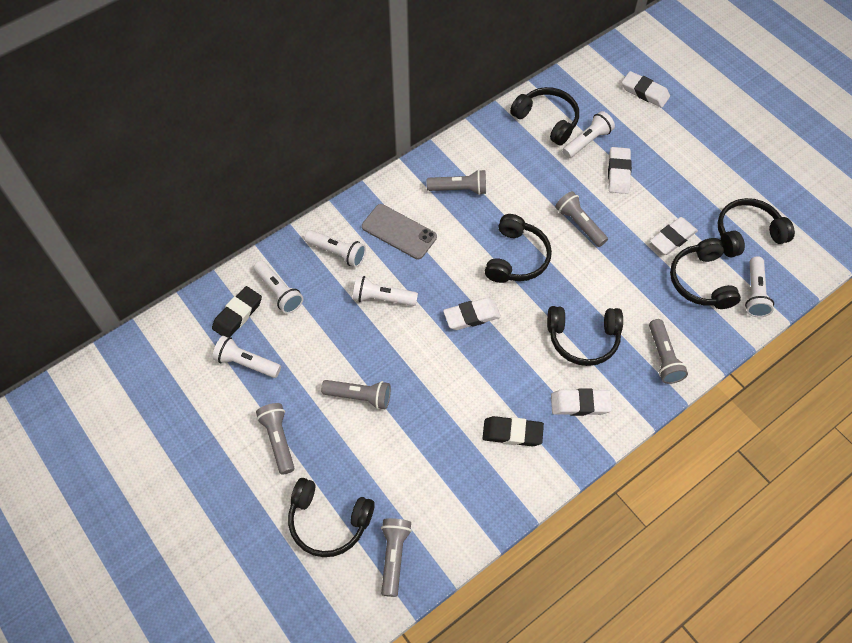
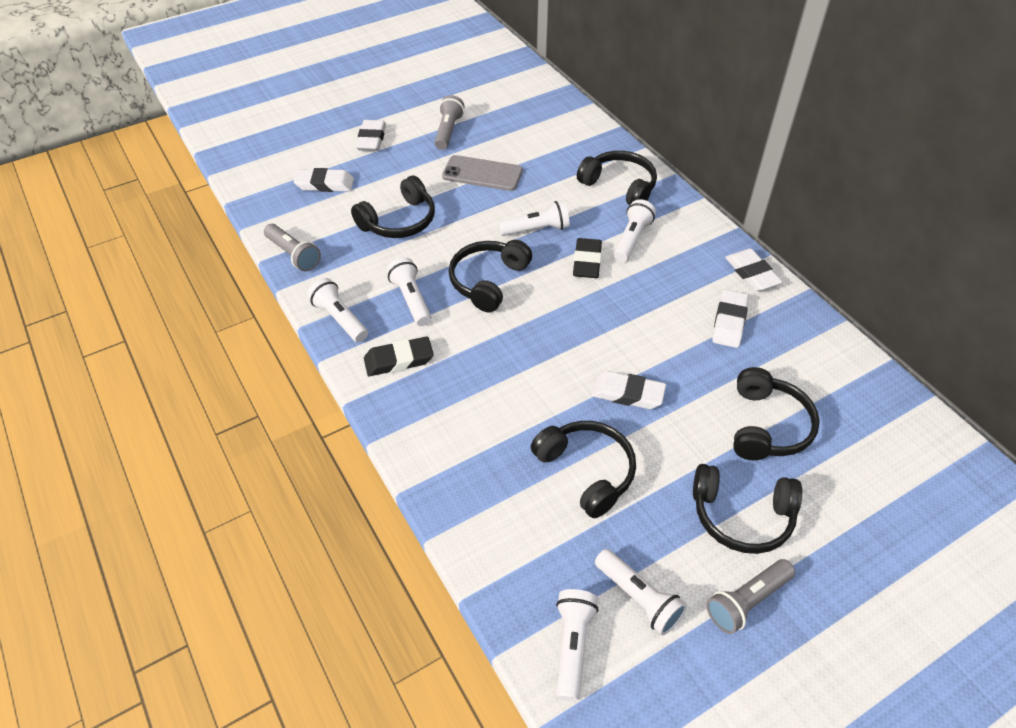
grey flashlight: [256,403,294,475] [321,380,391,410] [381,518,412,597] [426,169,486,195] [555,191,608,247] [649,319,688,384] = 6 -> [264,224,321,271] [435,95,464,150] [706,559,795,634] = 3

